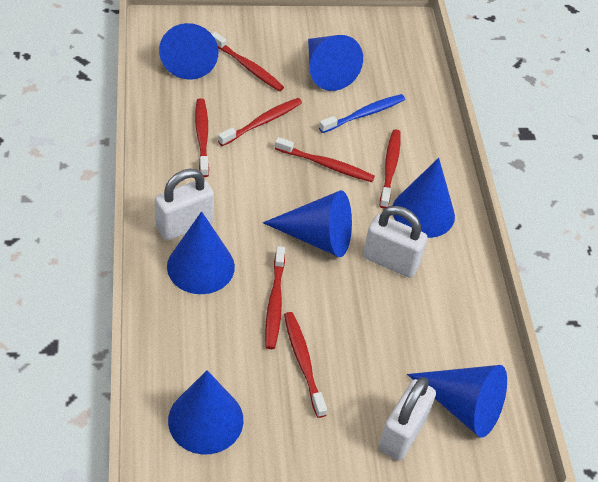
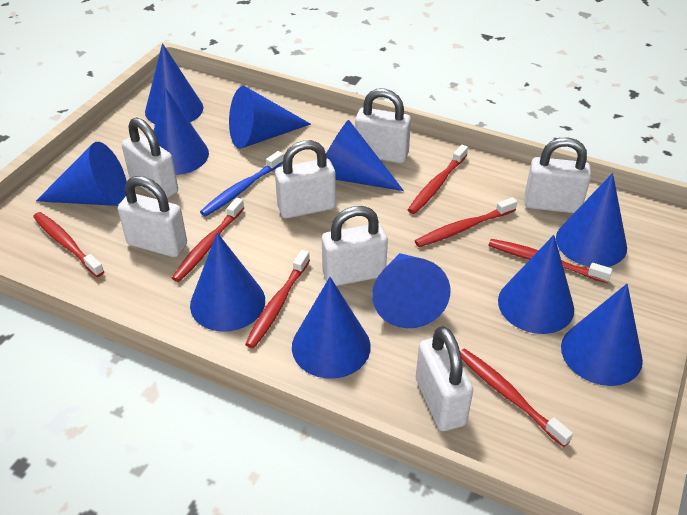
blue cone: [159,23,218,80] [167,211,235,294] [168,370,243,455] [263,190,352,257] [308,35,363,91] [393,158,455,238] [407,365,507,438] = 7 -> [36,142,127,206] [145,43,203,124] [154,87,209,175] [190,233,265,332] [229,86,311,149] [292,277,371,379] [326,120,404,191] [372,253,451,328] [498,235,574,334] [556,173,627,267] [561,284,643,386] = 11
white padlock: [155,169,214,241] [363,206,427,278] [379,377,436,461] = 3 -> [118,176,187,257] [122,117,178,199] [275,140,336,219] [322,206,388,286] [355,89,411,163] [416,326,473,431] [524,137,591,213] = 7

